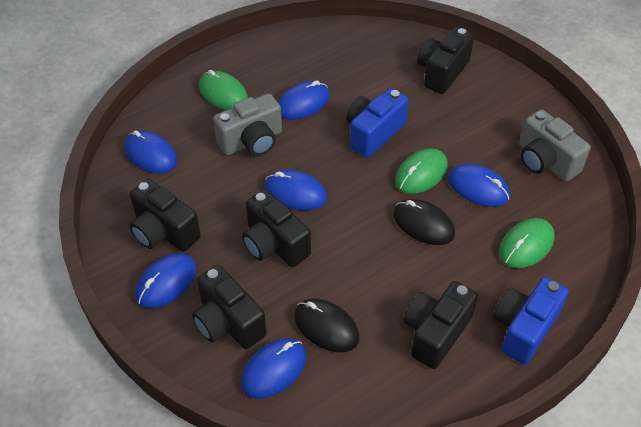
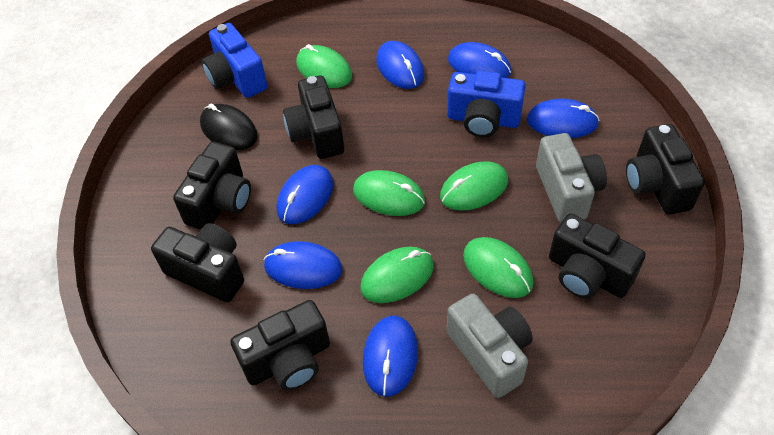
black camera: [130,179,201,252] [192,265,267,349] [242,190,311,267] [404,281,478,369] [417,28,474,94] = 5 -> [151,223,244,303] [173,141,251,230] [230,300,330,390] [283,76,344,159] [549,214,646,298] [626,124,705,215] = 6
black mouse: [294,298,360,352] [393,199,455,245] = 2 -> [200,104,258,150] = 1
green mouse: [199,70,248,110] [395,148,448,194] [499,218,555,268] = 3 -> [296,44,352,88] [353,170,425,216] [360,247,434,303] [440,161,508,211] [463,237,533,298] = 5

